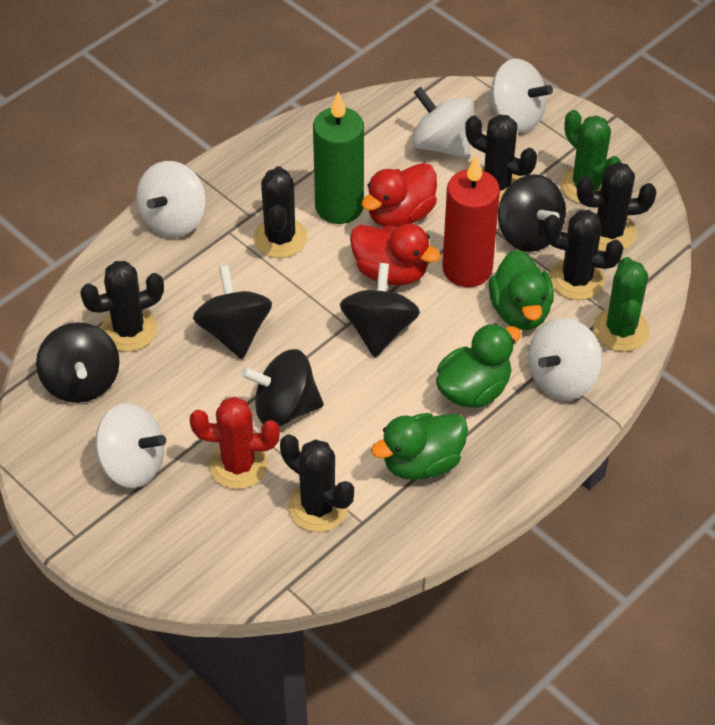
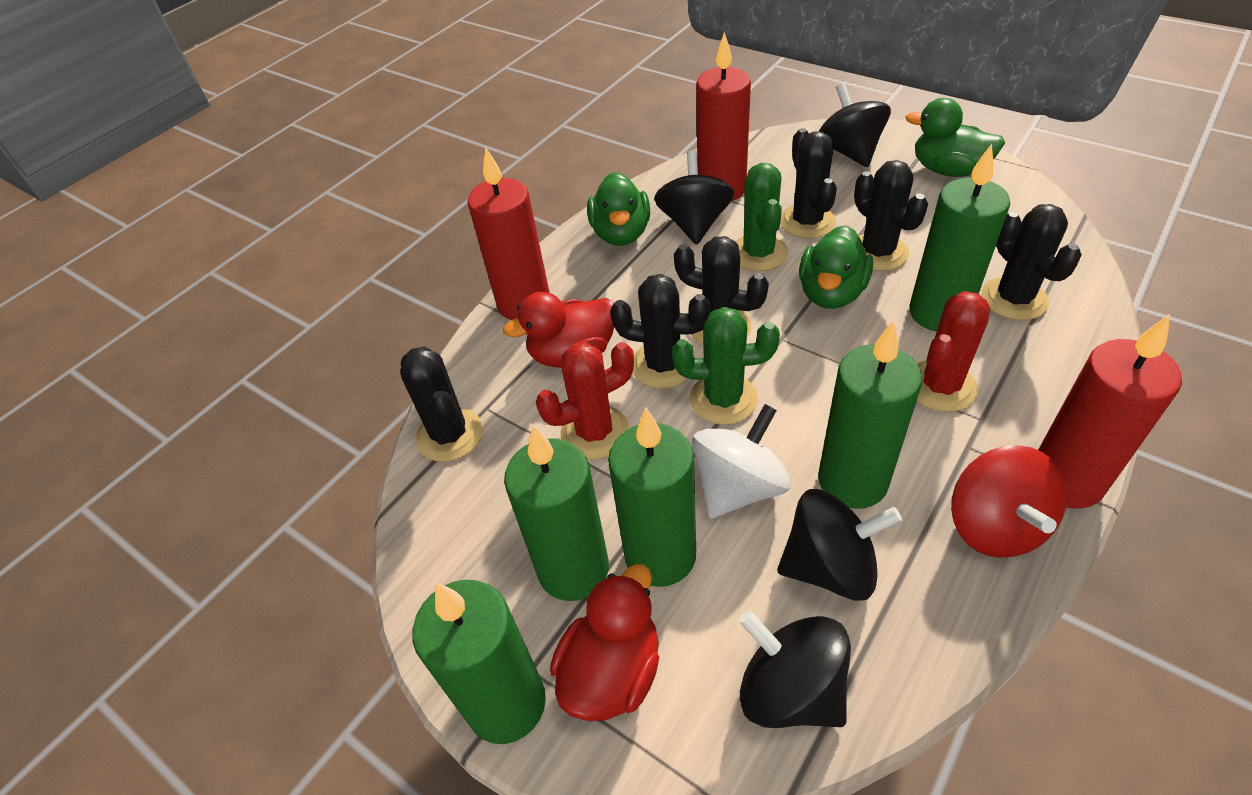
black spinning top: [36,322,119,403] [193,265,272,359] [241,349,324,426] [340,263,420,357] [498,174,566,252] = 5 -> [654,150,734,245] [739,610,851,728] [777,489,902,601] [818,83,891,167] = 4
green candle: [313,92,364,224] = 1 -> [412,580,546,744] [504,425,609,601] [608,408,696,587] [818,321,922,509] [909,144,1010,332] = 5
red cactus: [190,397,280,489] = 1 -> [536,342,634,460] [916,291,990,412] = 2
red candle: [442,156,500,287] = 1 -> [468,147,550,320] [696,32,751,201] [1038,314,1182,509] = 3
red spinning top: none = 0 -> [951,445,1067,558] = 1
white spinning top: [95,403,166,488] [136,161,206,237] [411,87,473,159] [487,58,553,132] [528,318,602,400] = 5 -> [692,404,791,519] = 1

